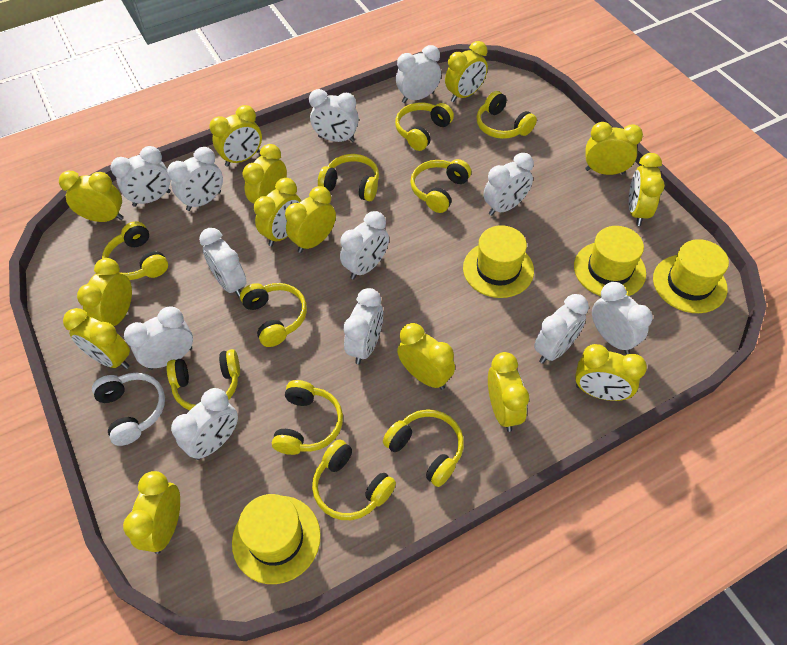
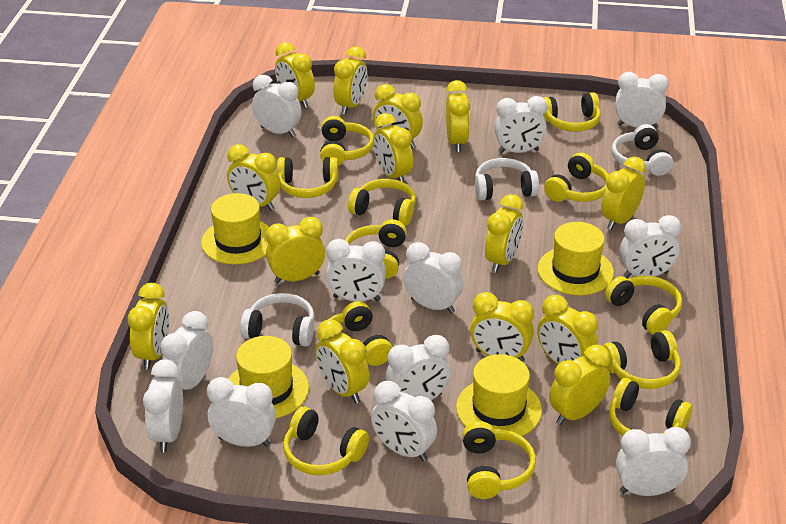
white headphones: [92,373,165,446] = 1 -> [240,293,315,347] [475,158,539,200] [612,124,673,176] = 3
yellow headphones: [102,221,168,280] [167,349,240,410] [240,283,307,347] [272,380,343,455] [312,439,396,520] [318,154,379,201] [383,409,464,487] [395,102,454,151] [410,159,471,213] [476,91,537,139] = 10 -> [277,157,338,198] [283,407,369,475] [319,301,392,366] [320,116,374,166] [345,219,407,279] [348,179,416,226] [462,421,536,499] [543,92,601,132] [544,153,609,202] [603,330,681,389] [605,276,682,334] [609,378,692,436] = 12

